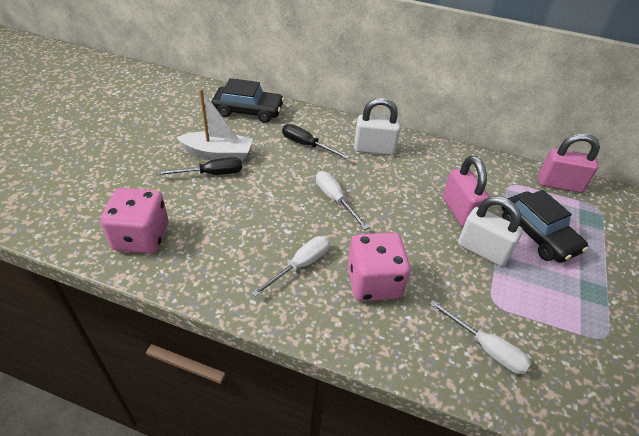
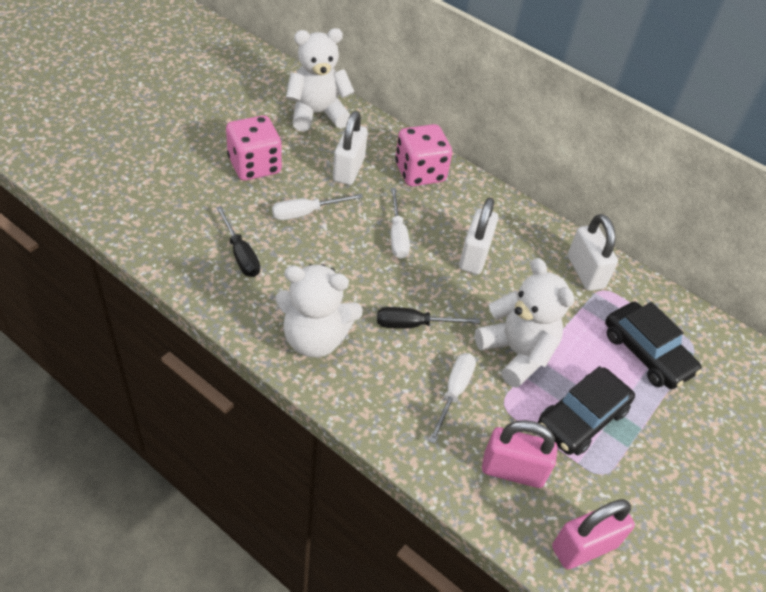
white boat: [176,89,253,161] = 1 -> none = 0
white padlock: [354,98,400,155] [458,196,523,266] = 2 -> [333,111,368,185] [459,198,498,274] [568,214,618,291] = 3
white teddy bear: none = 0 -> [275,264,363,358] [286,28,354,132] [475,258,575,388] = 3

